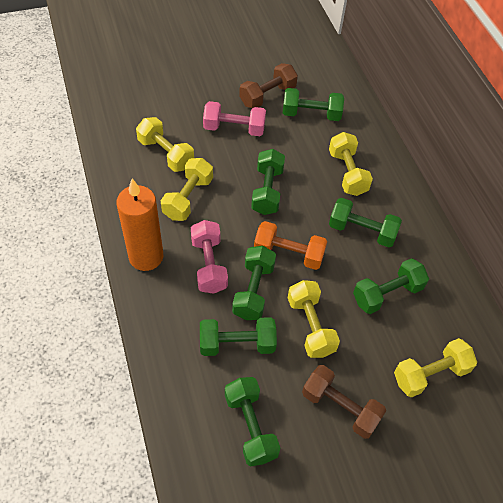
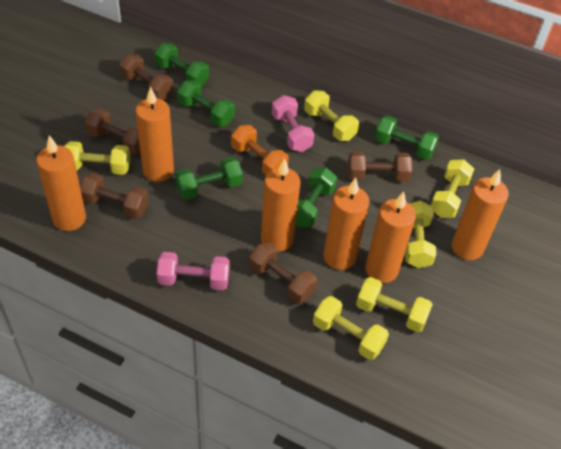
brown dumbbell: [239,63,298,108] [302,365,386,439] = 2 -> [80,173,149,219] [85,109,140,155] [119,54,174,100] [249,242,317,304] [348,151,413,182] = 5
green dumbbell: [200,317,277,356] [225,377,280,467] [232,246,276,320] [251,149,285,215] [283,88,344,121] [329,198,402,247] [353,258,429,314] = 7 -> [154,43,209,86] [175,157,243,200] [177,80,235,127] [296,168,337,227] [375,116,439,160] = 5
orange candle: [116,178,163,271] = 1 -> [36,135,86,231] [135,86,174,182] [261,158,301,252] [323,178,369,270] [365,191,416,283] [452,169,509,260] = 6
yellow dumbbell: [136,117,194,172] [161,158,213,221] [288,280,340,358] [329,132,373,196] [394,338,477,398] = 5 -> [64,141,130,175] [304,90,359,141] [313,296,389,360] [356,277,433,332] [405,201,436,268] [431,159,474,218] = 6

